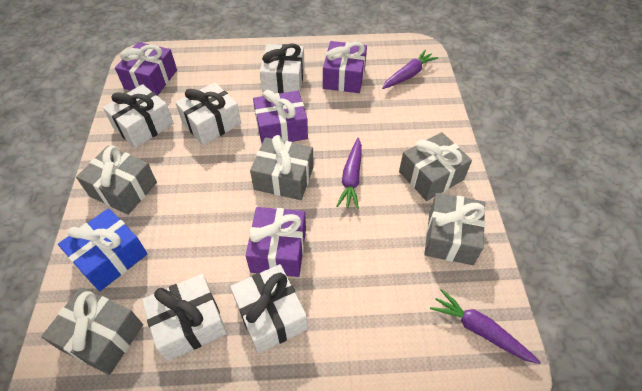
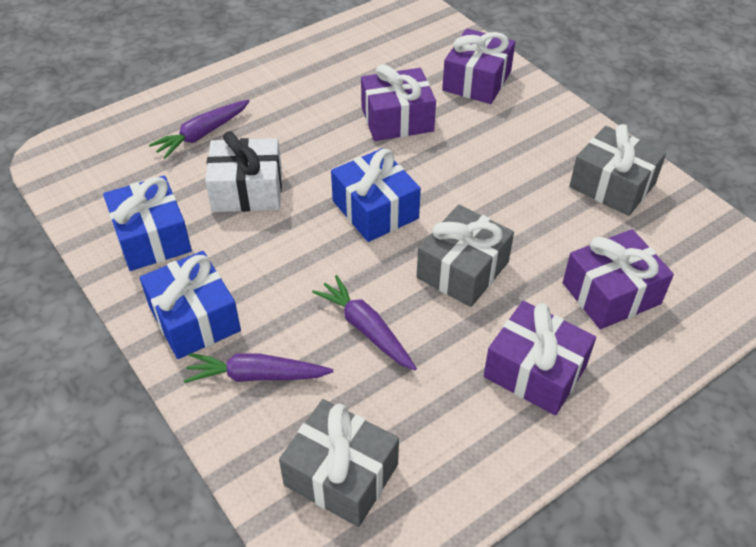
blue gift: [58,208,148,291] = 1 -> [103,176,192,271] [140,251,241,359] [331,148,421,242] = 3
grey gift: [41,287,143,375] [76,145,157,215] [250,135,314,200] [399,132,472,201] [424,193,485,265] = 5 -> [279,399,399,527] [417,205,514,307] [569,124,666,216] = 3
white gift: [103,84,174,148] [142,274,227,361] [175,82,241,145] [230,264,307,354] [260,43,305,93] = 5 -> [205,131,282,212] = 1

